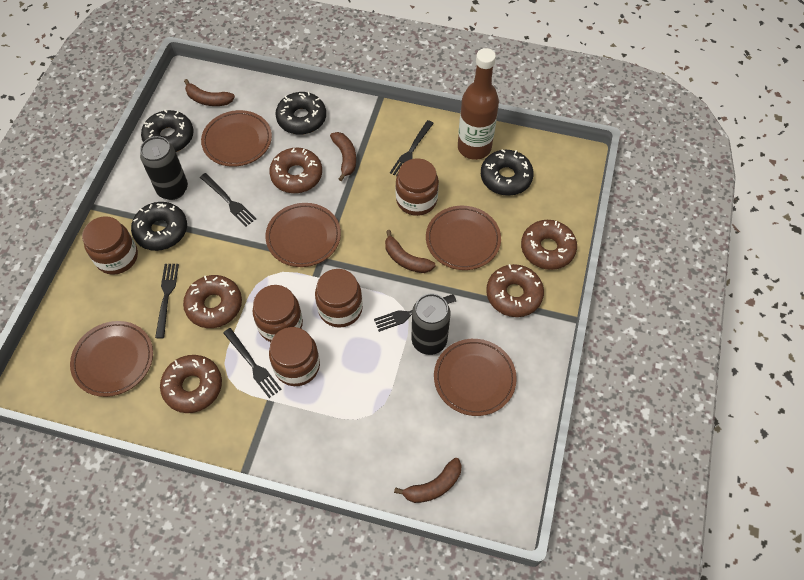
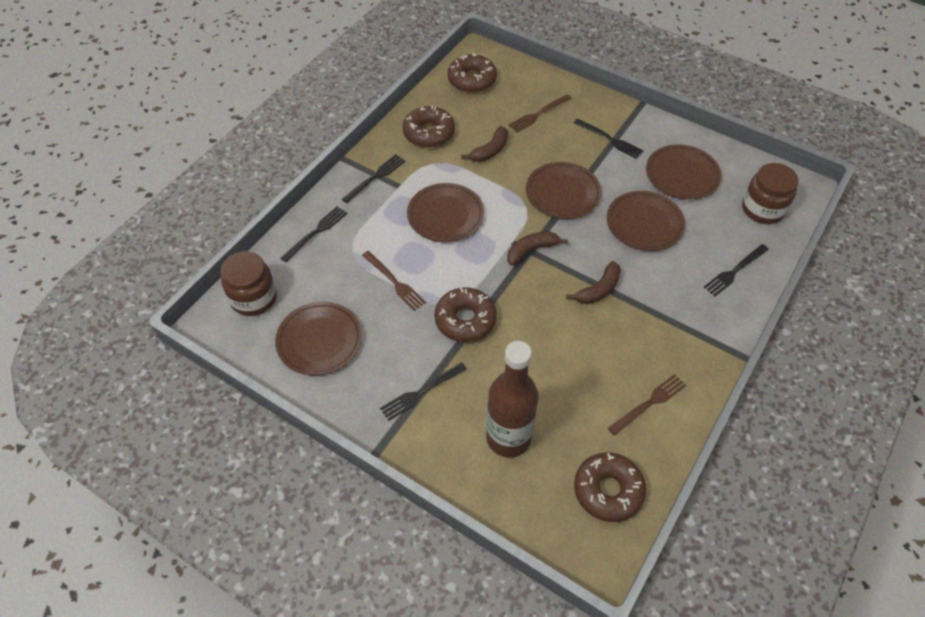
black can: [140,136,188,200] [412,294,451,355] = 2 -> none = 0
black donut: [131,202,187,251] [141,110,194,152] [275,92,326,135] [481,149,534,196] = 4 -> none = 0
brown banana: [184,79,235,106] [330,132,356,181] [385,230,436,273] [394,458,462,503] = 4 -> [461,126,508,162] [507,231,568,266] [566,261,621,304] = 3
brown donut: [160,355,222,413] [183,275,242,328] [269,148,322,193] [486,264,544,317] [521,220,577,270] = 5 -> [403,105,455,148] [435,287,497,342] [448,53,497,93] [574,452,646,522] = 4
brown fork: none = 0 -> [362,251,426,311] [509,94,572,132] [608,374,686,436] = 3
brown jar: [82,216,138,275] [252,285,303,342] [269,327,320,386] [315,269,363,328] [395,158,439,216] = 5 -> [221,251,277,316] [742,163,799,224] = 2

